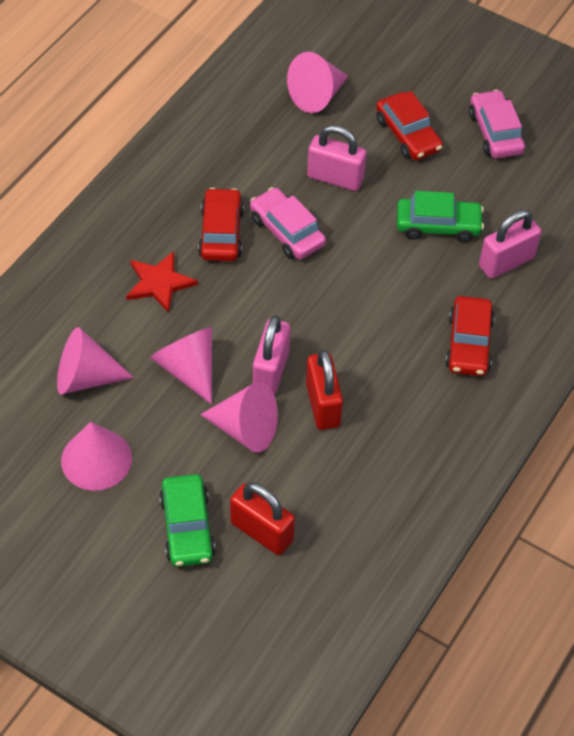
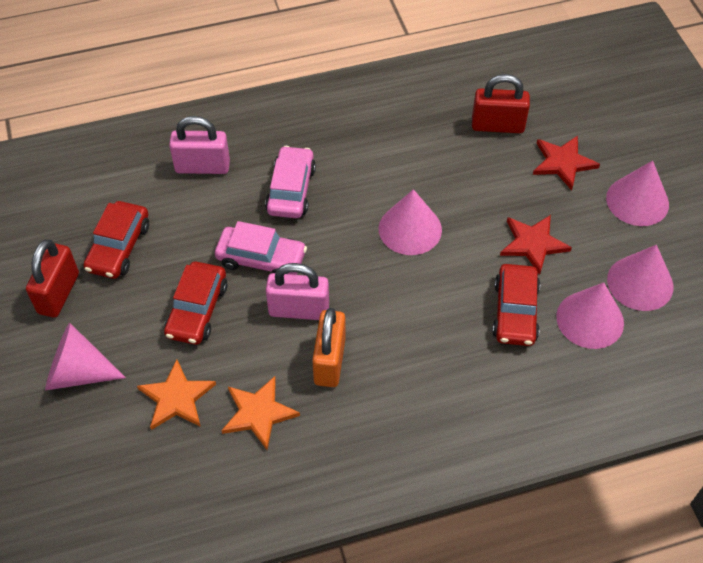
green car: [159,474,215,567] [397,191,484,242] = 2 -> none = 0
orange padlock: none = 0 -> [312,308,346,387] = 1
orange star: none = 0 -> [137,359,216,430] [221,376,300,450] = 2
pink padlock: [253,316,290,395] [307,125,366,191] [479,210,541,279] = 3 -> [169,116,230,174] [266,263,329,320] = 2
red star: [126,251,198,313] = 1 -> [500,215,572,275] [533,136,600,190] = 2

